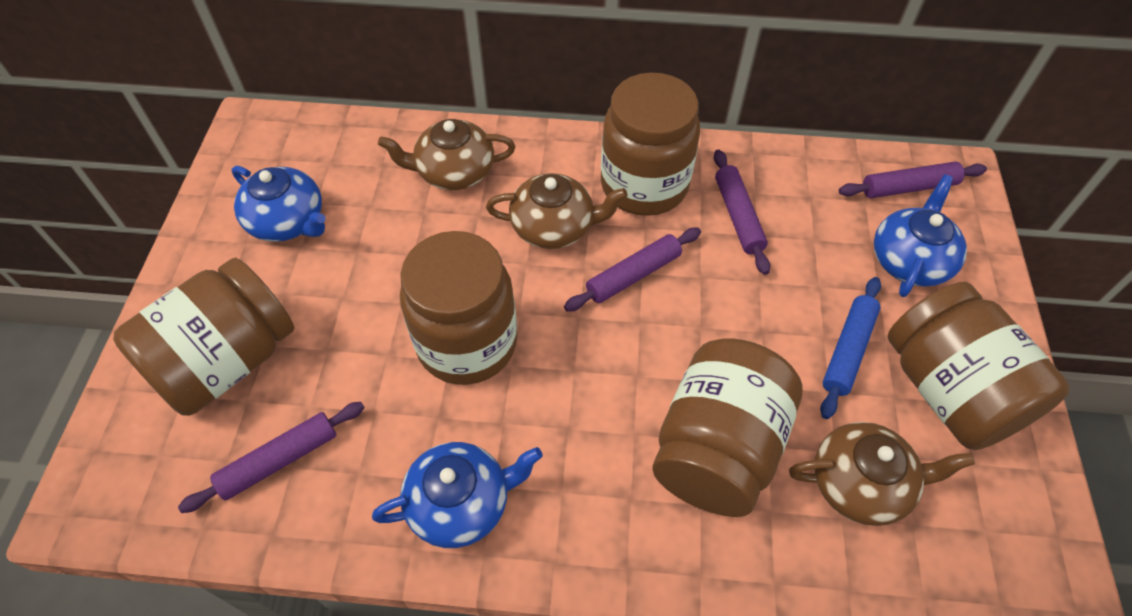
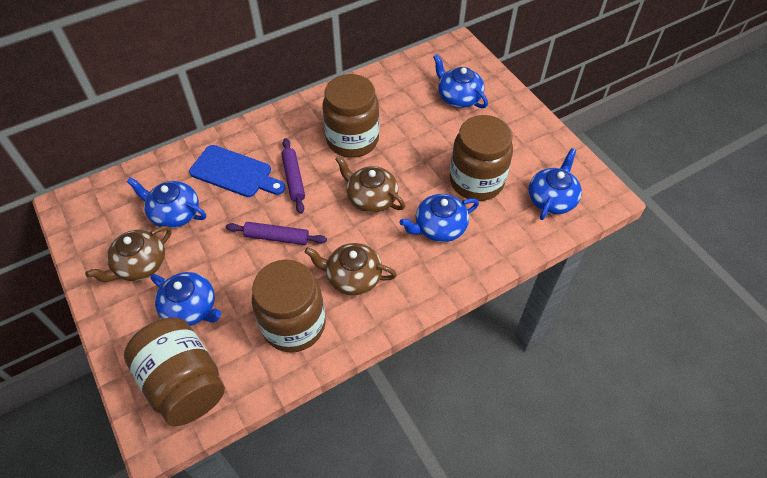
blue cutting board: none = 0 -> [189,145,286,197] = 1
blue rolling pin: [820,277,881,419] = 1 -> none = 0
blue teapot: [231,166,326,242] [372,442,543,548] [874,175,967,297] = 3 -> [127,178,206,228] [150,272,221,326] [400,194,479,242] [433,54,488,108] [529,148,582,220] = 5
brown jar: [113,258,294,416] [400,231,517,385] [601,72,700,216] [652,338,803,517] [887,282,1070,450] = 5 -> [124,318,225,426] [252,260,326,353] [322,74,379,158] [449,115,513,201] = 4
purple rolling pin: [178,402,365,513] [564,228,701,312] [714,149,770,275] [839,161,987,198] = 4 -> [226,222,327,245] [281,138,305,214] = 2

